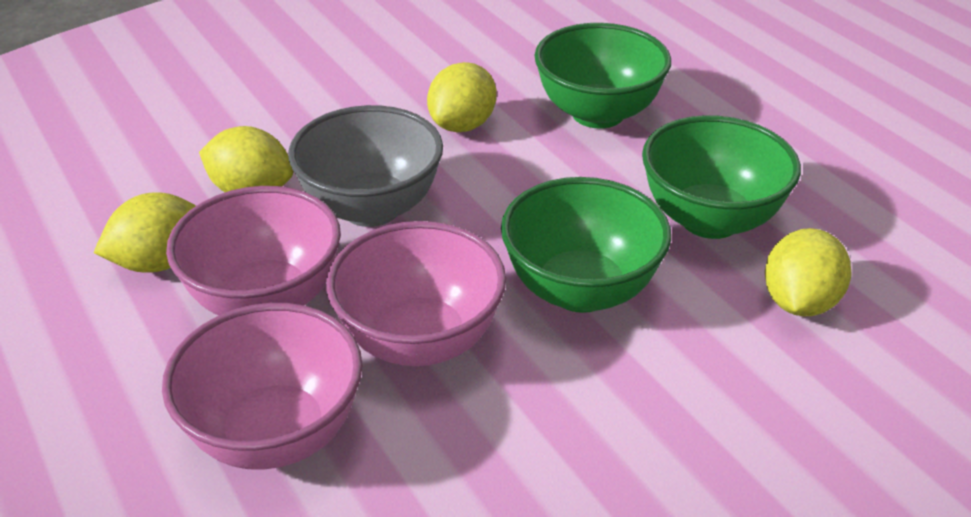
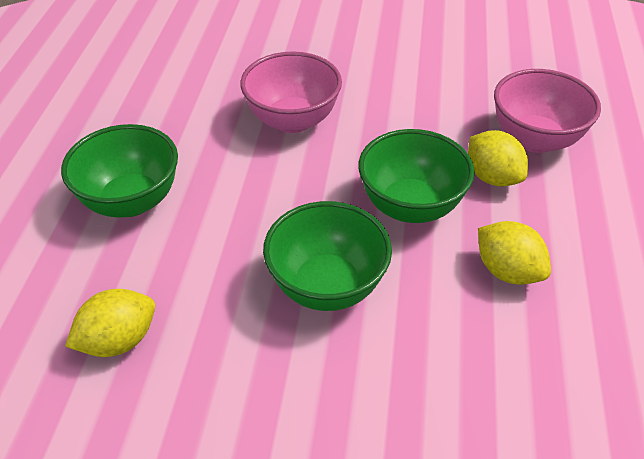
grey bowl: [288,105,443,227] = 1 -> none = 0
pink bowl: [162,303,363,470] [166,186,341,315] [326,221,506,366] = 3 -> [240,51,342,133] [494,69,601,153] = 2
yellow lemon: [94,192,196,273] [199,126,294,192] [427,62,497,132] [765,228,852,316] = 4 -> [65,289,155,357] [468,130,528,186] [478,221,551,284] = 3

